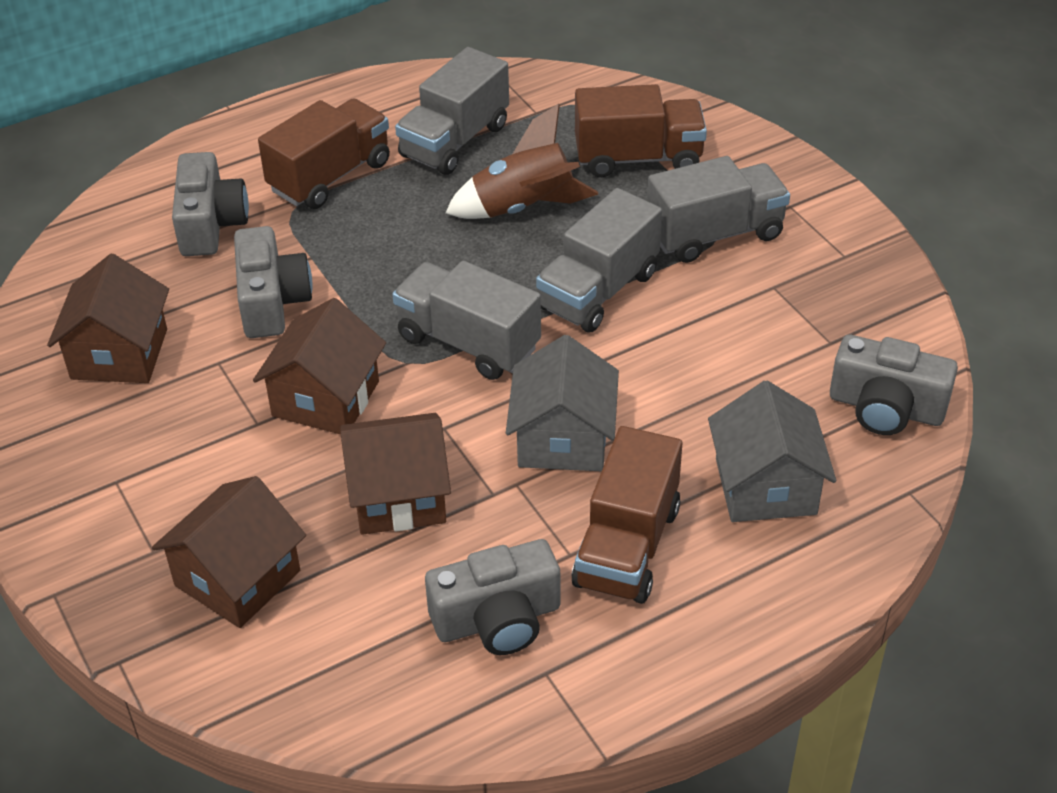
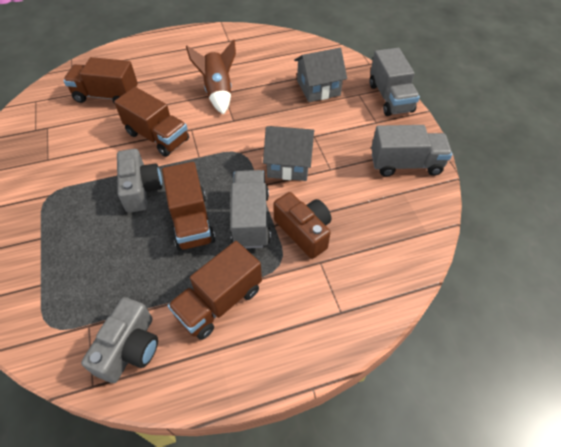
brown camera: none = 0 -> [273,192,331,259] = 1
brown house: [47,254,169,383] [152,476,306,628] [253,298,386,435] [340,413,451,535] = 4 -> none = 0
brown truck: [258,98,390,209] [571,426,682,604] [575,84,707,177] = 3 -> [63,57,138,104] [114,87,189,157] [162,162,215,251] [168,241,262,340] = 4
grey camera: [172,152,249,256] [234,226,313,338] [425,539,560,655] [830,335,958,435] = 4 -> [81,297,158,383] [117,149,162,213] = 2
grey truck: [392,261,541,380] [395,47,509,175] [536,188,662,332] [647,156,790,263] = 4 -> [231,170,271,249] [370,48,420,116] [371,125,452,177] = 3

